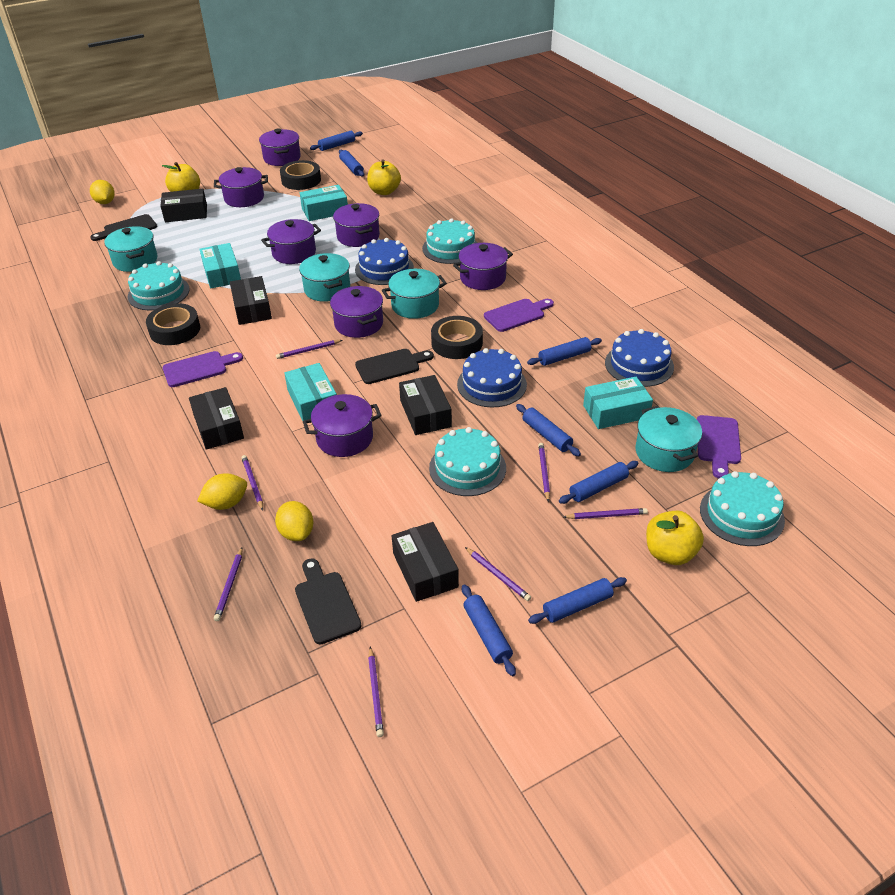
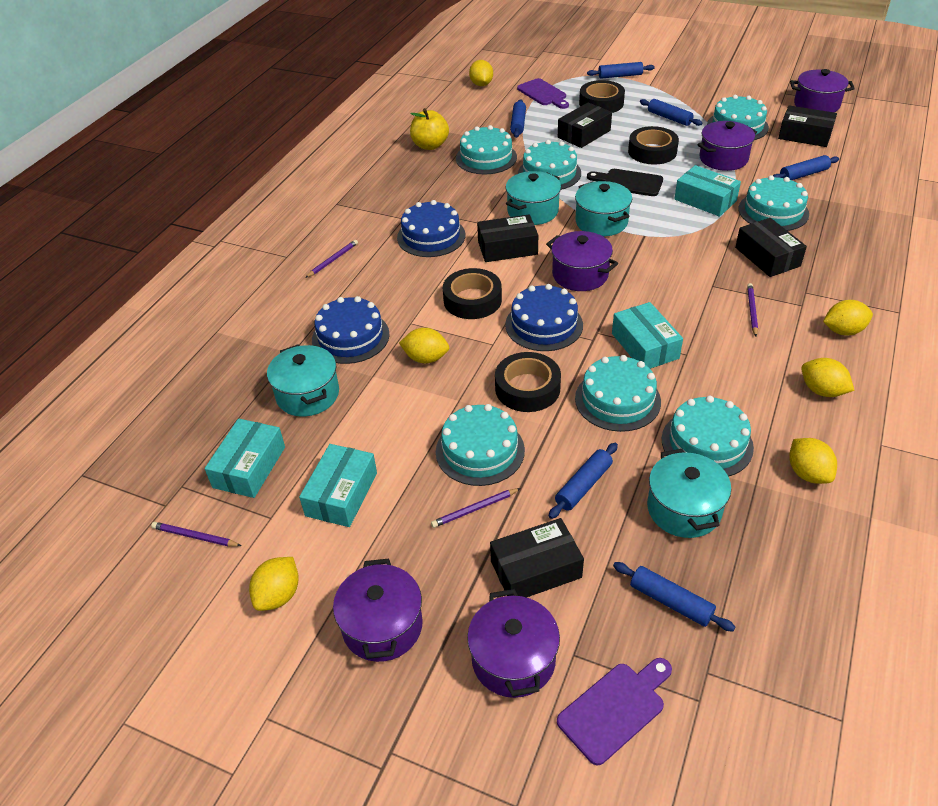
black cutting board: [90,214,157,241] [295,558,362,644] [355,349,434,384] = 3 -> [587,169,663,196] = 1
black tape: [146,303,200,345] [280,160,321,190] [431,316,483,359] = 3 -> [443,268,502,319] [495,352,561,412] [579,80,625,113] [628,126,679,165] = 4
blue rolling pin: [310,131,363,151] [339,150,364,177] [462,584,516,676] [516,404,581,456] [527,337,602,366] [528,577,627,624] [559,461,639,504] = 7 -> [510,99,526,138] [549,443,618,519] [587,62,655,79] [613,562,735,631] [640,99,702,126] [773,155,839,180] = 6
purple cutting board: [163,351,243,387] [484,299,554,332] [697,415,741,479] = 3 -> [517,78,569,109] [557,658,672,765] = 2
purple pencil: [214,548,243,621] [241,455,263,510] [276,340,343,359] [368,647,384,737] [465,547,531,601] [538,443,550,502] [564,508,648,519] = 7 -> [151,522,241,546] [305,240,358,278] [431,488,521,528] [747,283,758,336] = 4
purple pot: [214,167,268,207] [259,128,301,166] [261,219,321,264] [303,394,382,457] [330,286,383,338] [333,203,380,247] [453,243,513,290] = 7 -> [333,559,423,662] [467,589,560,698] [546,231,618,291] [697,121,757,171] [790,69,855,112] = 5
turquoise cake: [127,261,189,311] [422,218,477,264] [429,427,506,496] [700,471,785,546] = 4 -> [436,404,525,486] [456,125,517,174] [518,140,581,190] [575,355,661,432] [662,396,754,477] [707,95,769,140] [738,175,809,231] = 7
yellow apple: [162,162,200,192] [367,159,401,195] [646,511,704,565] = 3 -> [410,108,449,150] = 1
yellow lemon: [90,180,115,204] [197,473,247,510] [275,501,313,541] = 3 -> [249,557,299,611] [399,328,449,363] [469,60,493,86] [789,438,837,484] [801,358,855,397] [823,300,873,335] = 6

